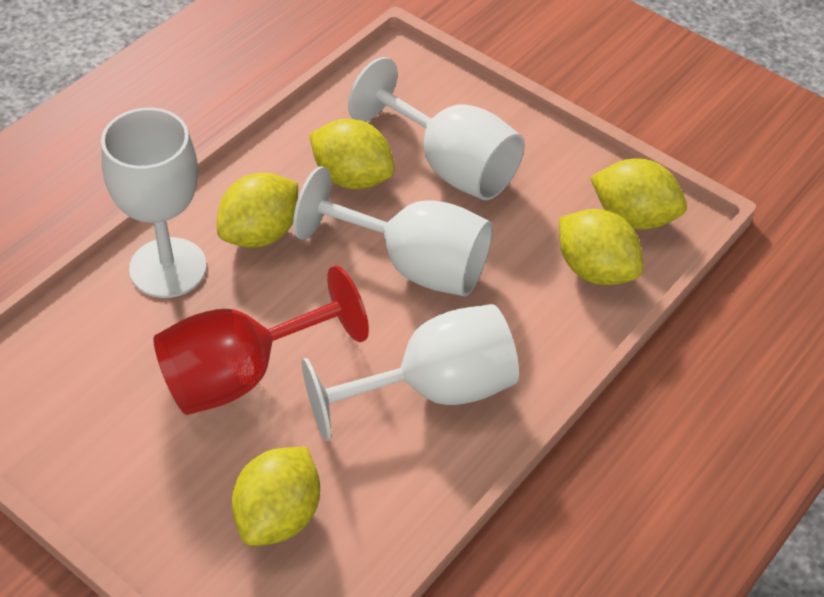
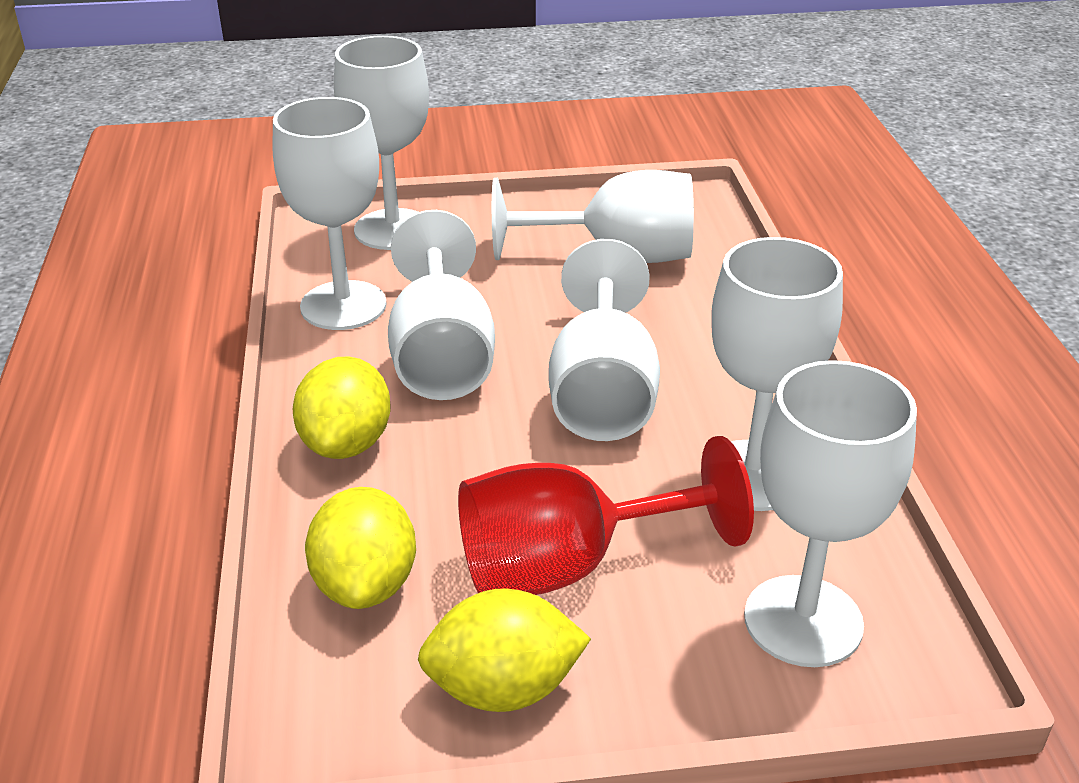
white goblet: [101,108,207,298] [293,166,493,297] [302,304,519,441] [348,57,525,200] = 4 -> [272,97,387,330] [334,36,429,250] [388,210,495,400] [492,170,694,263] [548,239,660,441] [711,237,843,511] [744,360,917,667] = 7
yellow lemon: [217,173,298,248] [232,447,320,546] [309,119,395,189] [559,209,643,285] [590,158,687,229] = 5 -> [293,357,391,459] [305,487,416,609] [418,588,591,712] = 3

